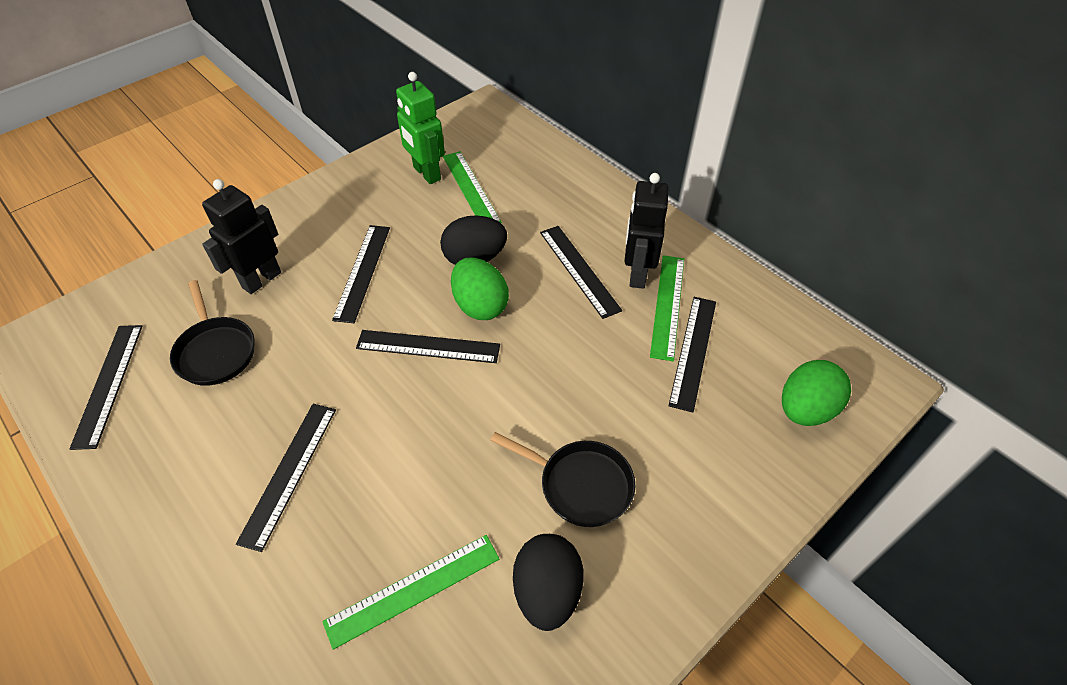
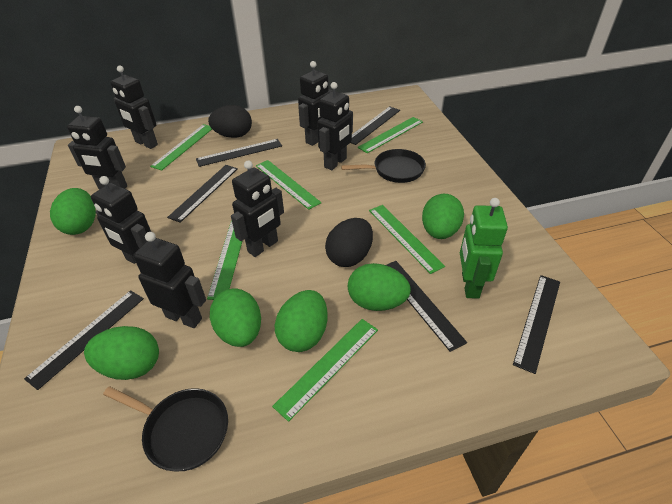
black robot: [202,179,281,294] [624,173,669,289] = 2 -> [67,106,127,189] [91,176,151,264] [110,66,158,149] [133,232,206,328] [231,161,284,257] [298,61,333,146] [317,82,353,170] = 7
green egg: [451,258,509,320] [782,360,851,426] = 2 -> [50,188,96,235] [84,326,159,380] [210,289,261,347] [275,290,328,352] [348,263,411,311] [422,194,464,239] = 6
green ruler: [322,535,499,650] [443,151,502,224] [650,255,684,361] = 3 -> [150,124,212,170] [207,220,242,300] [256,160,321,210] [272,319,378,422] [357,117,423,153] [369,205,445,274] = 6

